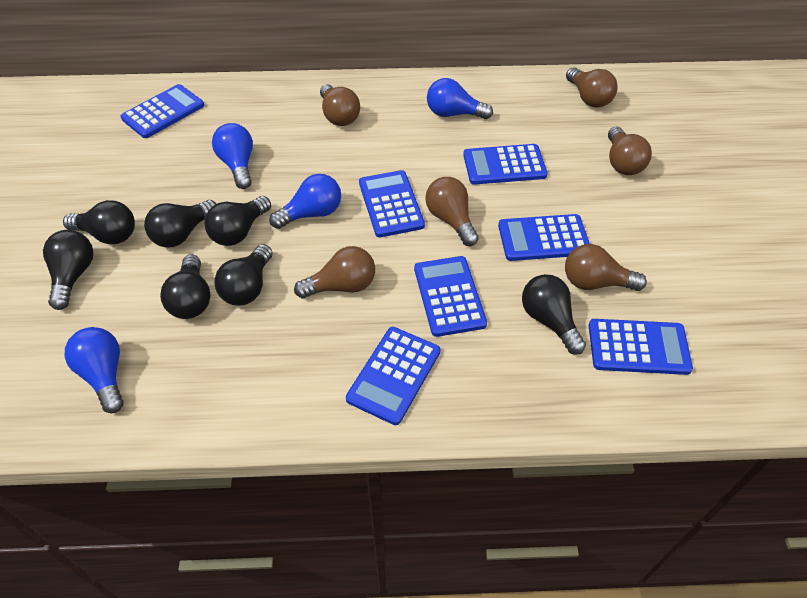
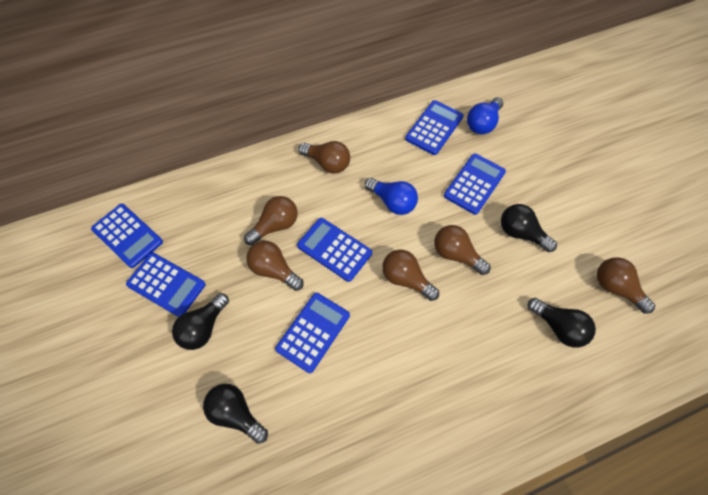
black light bulb: [43,230,94,310] [63,200,135,244] [144,200,216,248] [160,254,211,319] [204,196,271,246] [214,244,273,306] [522,274,586,355] = 7 -> [172,293,229,350] [203,384,268,444] [501,204,557,252] [528,298,596,348] = 4
blue calculator: [120,84,204,138] [346,327,440,425] [359,170,425,237] [414,256,487,337] [463,144,548,185] [498,214,590,261] [589,319,693,375] = 7 -> [91,204,163,268] [126,253,206,317] [275,293,350,373] [297,218,372,282] [405,100,464,155] [444,153,506,215] = 6
blue light bulb: [64,327,124,413] [212,123,253,189] [269,174,341,229] [427,78,493,119] = 4 -> [365,178,418,215] [467,97,503,134] = 2

